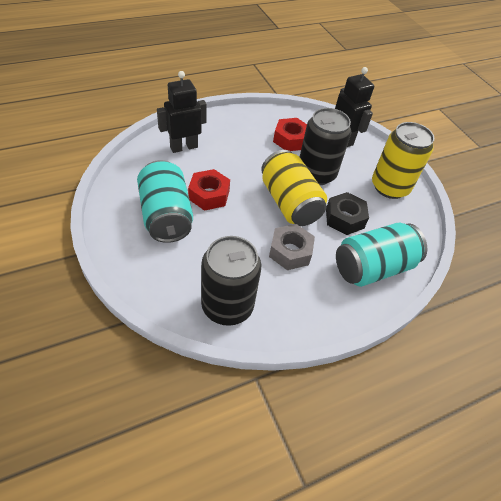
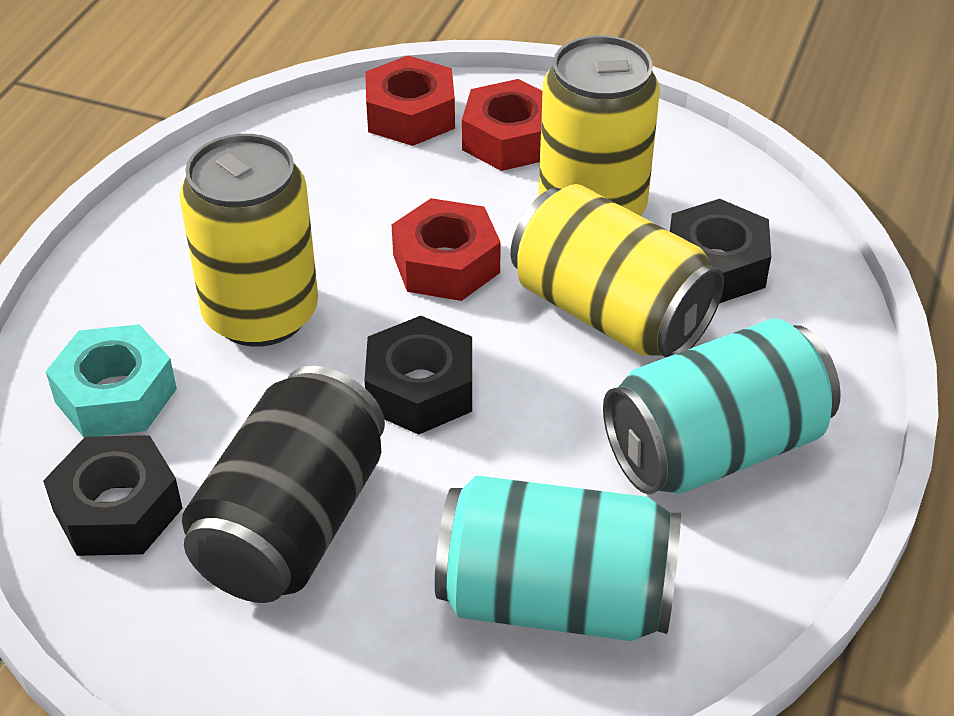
black can: [201,236,261,326] [300,108,351,185] = 2 -> [182,366,385,603] = 1
black nut: [326,192,369,235] = 1 -> [43,435,183,556] [364,316,472,435] [670,199,771,303] = 3
black robot: [157,71,207,153] [335,67,374,147] = 2 -> none = 0
grey nut: [269,224,315,270] = 1 -> none = 0
red nut: [188,169,230,211] [273,118,307,151] = 2 -> [365,56,455,146] [391,198,501,301] [462,79,543,171] = 3
turquoise nut: none = 0 -> [46,324,177,437] = 1
yellow can: [261,150,327,226] [372,122,434,199] = 2 -> [179,134,318,347] [511,184,724,358] [539,35,660,216] = 3

